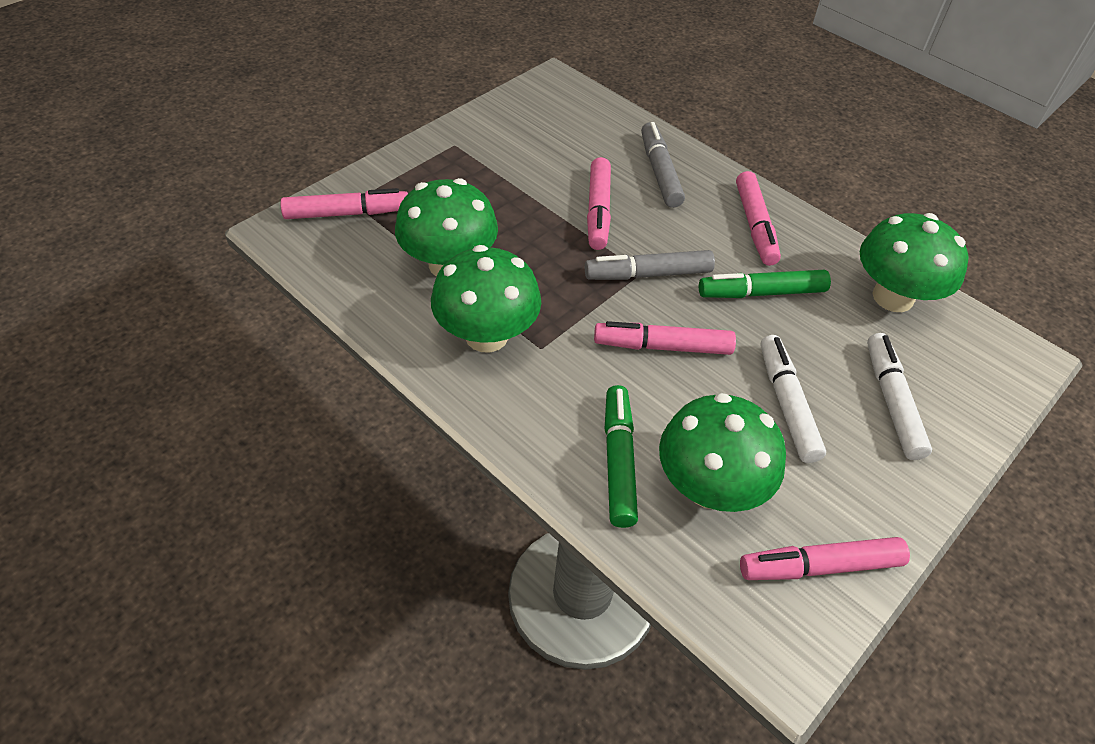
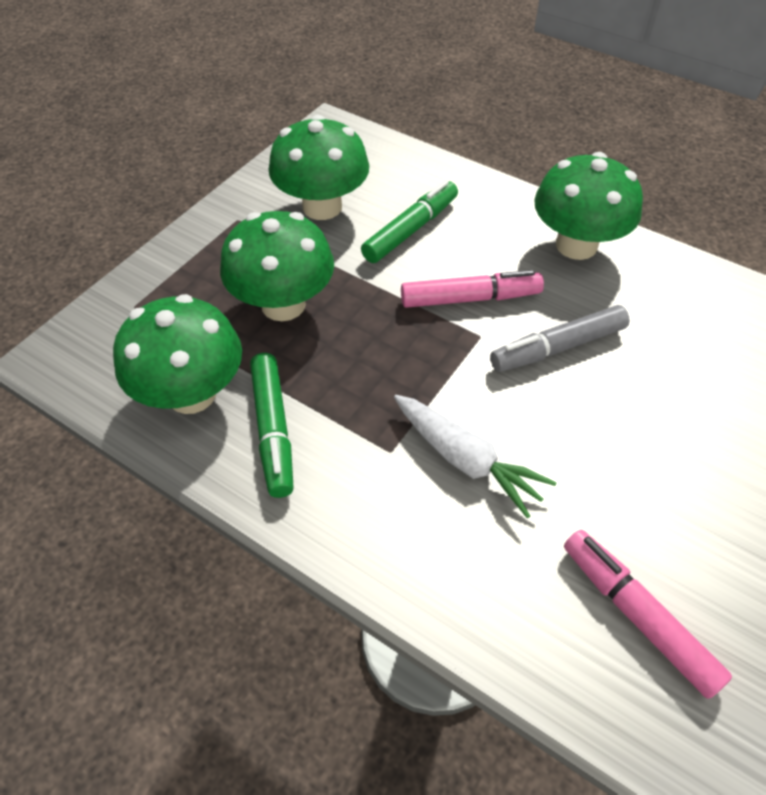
grey marker: [585,250,715,280] [641,122,685,208] = 2 -> [490,305,630,372] = 1
pink marker: [280,188,408,219] [587,157,611,250] [594,321,736,355] [736,171,781,266] [740,537,910,580] = 5 -> [401,270,544,308] [564,530,732,699] = 2
white carrot: none = 0 -> [394,395,557,518] = 1
white marker: [760,335,826,463] [867,333,932,460] = 2 -> none = 0

